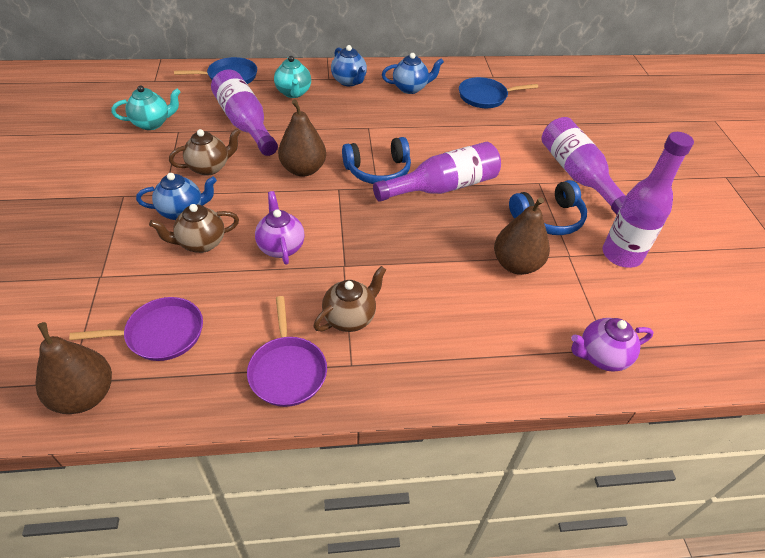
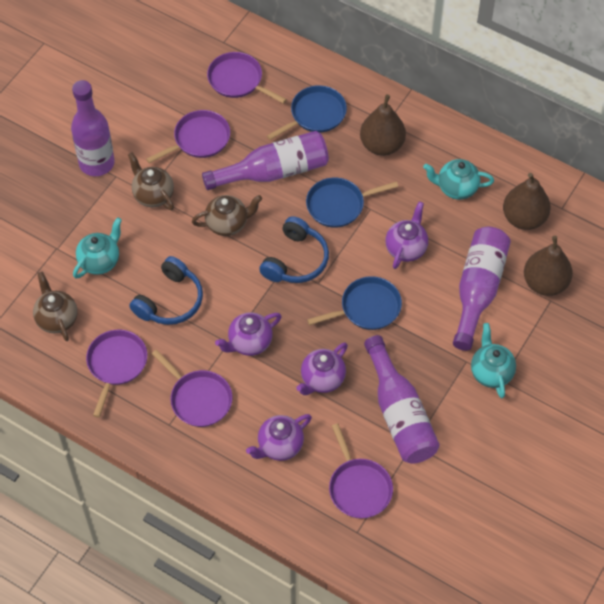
blue pan: [174,57,257,84] [459,77,538,108] = 2 -> [267,85,347,140] [306,178,398,228] [307,276,402,330] = 3
blue teapot: [136,173,217,220] [331,45,367,86] [382,53,444,94] = 3 -> none = 0
purple pan: [69,297,203,361] [247,296,327,407] = 2 -> [86,330,147,417] [146,110,230,163] [152,350,232,427] [207,52,287,104] [329,423,393,519] = 5
purple teapot: [255,191,304,264] [571,318,654,372] = 2 -> [215,313,281,356] [246,414,312,461] [296,342,348,395] [385,202,428,269] = 4
turquoise teapot: [111,86,181,130] [274,56,311,98] = 2 -> [73,217,122,279] [423,159,494,200] [471,323,516,398] = 3

